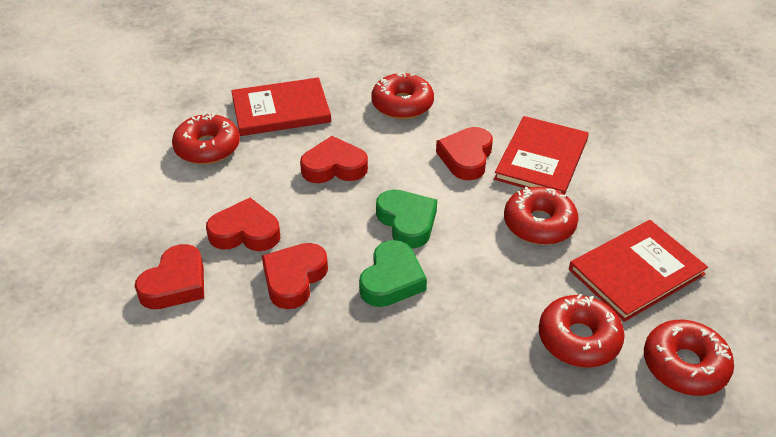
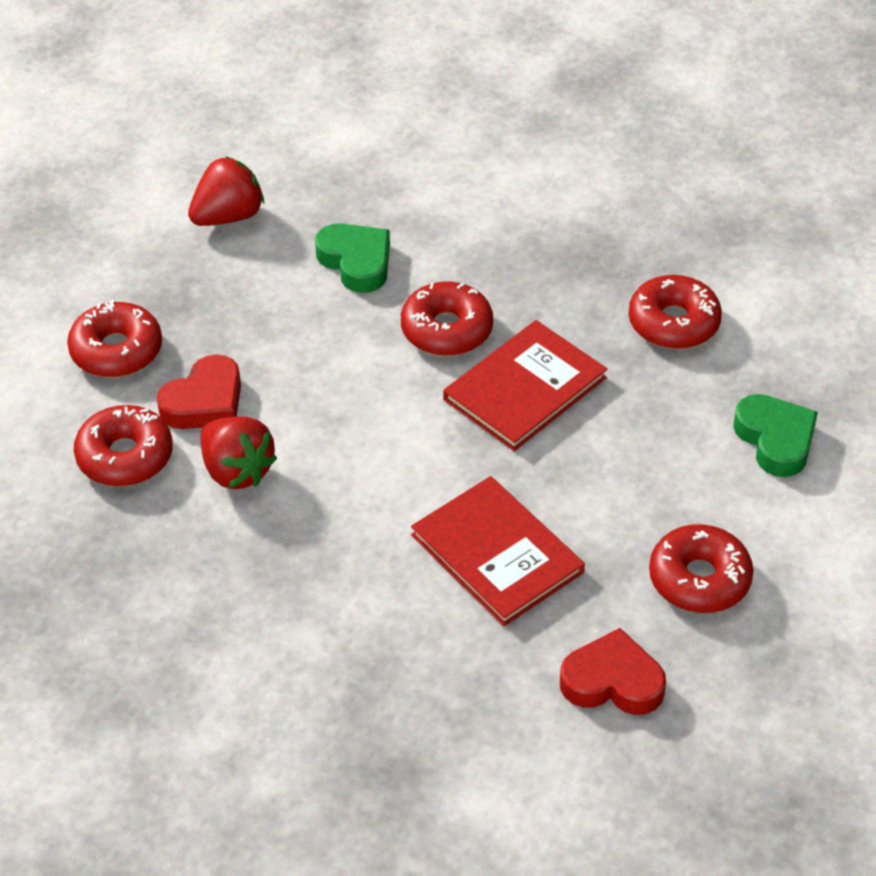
red book: [231,77,331,136] [494,116,589,195] [569,220,708,322] = 3 -> [411,476,585,626] [443,320,607,451] = 2
red heart: [135,244,204,309] [206,198,280,251] [262,243,328,309] [300,136,368,183] [436,127,493,180] = 5 -> [157,354,241,429] [560,628,666,715] = 2
red strawberry: none = 0 -> [188,156,264,226] [200,416,277,489] = 2

